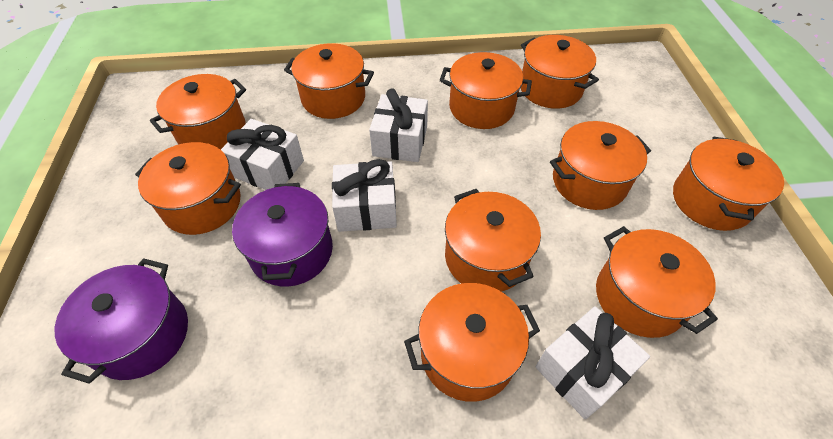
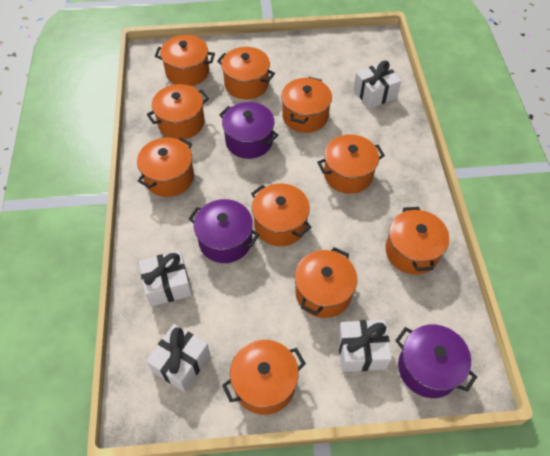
purple pot: [55,258,188,384] [232,183,333,287] = 2 -> [189,199,259,263] [219,102,278,159] [395,324,477,398] = 3

